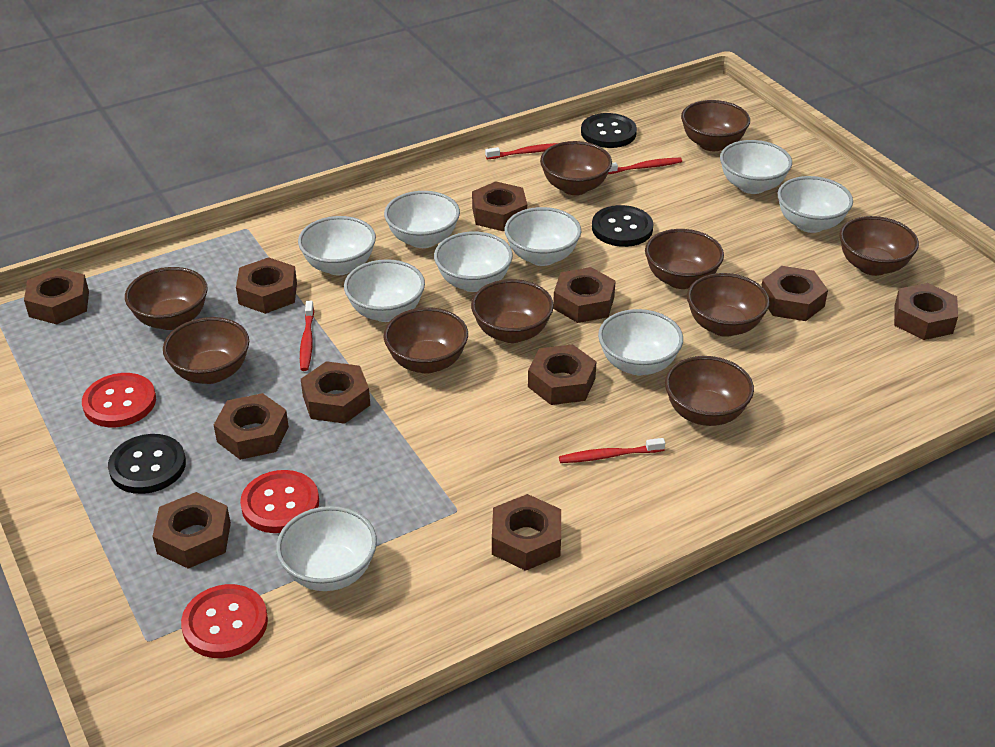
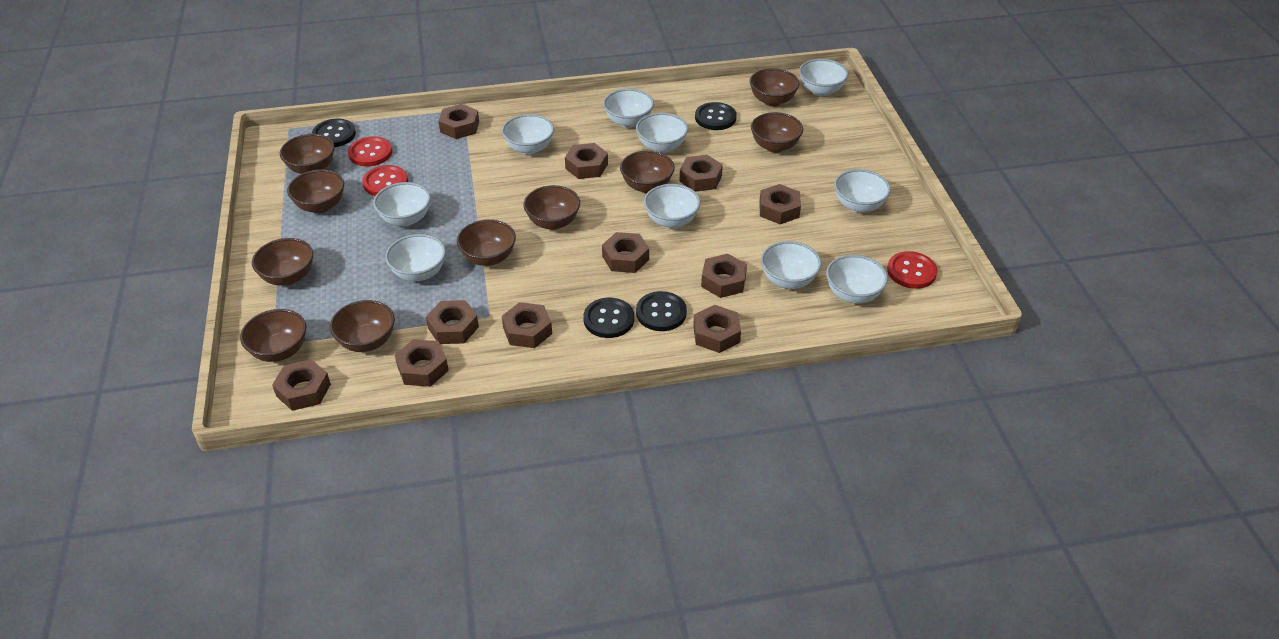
black button: [108,434,186,494] [581,113,637,148] [592,205,653,247] = 3 -> [312,119,356,147] [583,298,634,338] [636,291,687,331] [695,102,737,130] = 4
red toothbrush: [300,301,314,371] [485,143,558,159] [559,438,665,463] [608,158,682,174] = 4 -> none = 0
white bowl: [276,506,377,591] [298,216,376,275] [344,259,425,322] [384,191,460,248] [434,231,513,292] [505,207,581,266] [598,309,683,375] [720,140,792,194] [778,176,853,233] = 9 -> [373,182,431,226] [385,234,446,281] [502,114,554,155] [603,89,654,128] [636,113,688,153] [644,184,701,228] [761,241,821,289] [799,59,848,96] [826,255,888,303] [834,169,891,213] = 10

